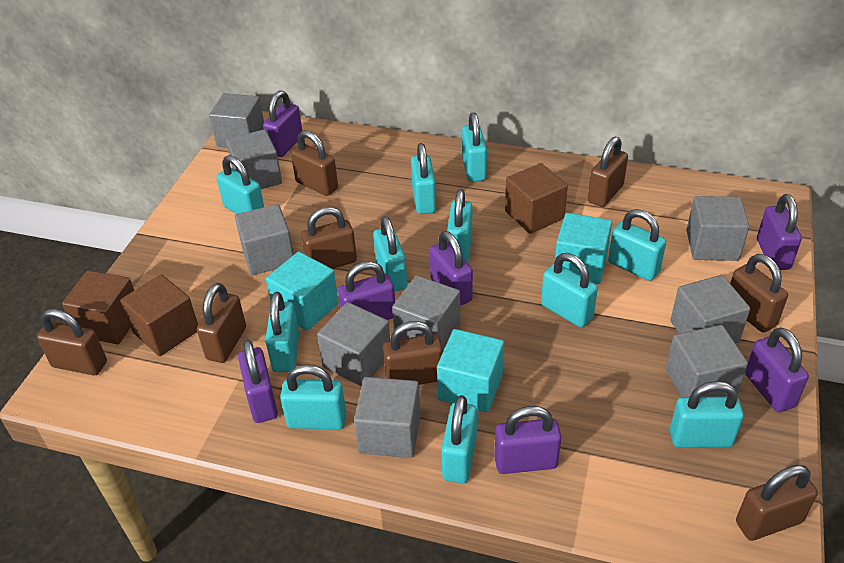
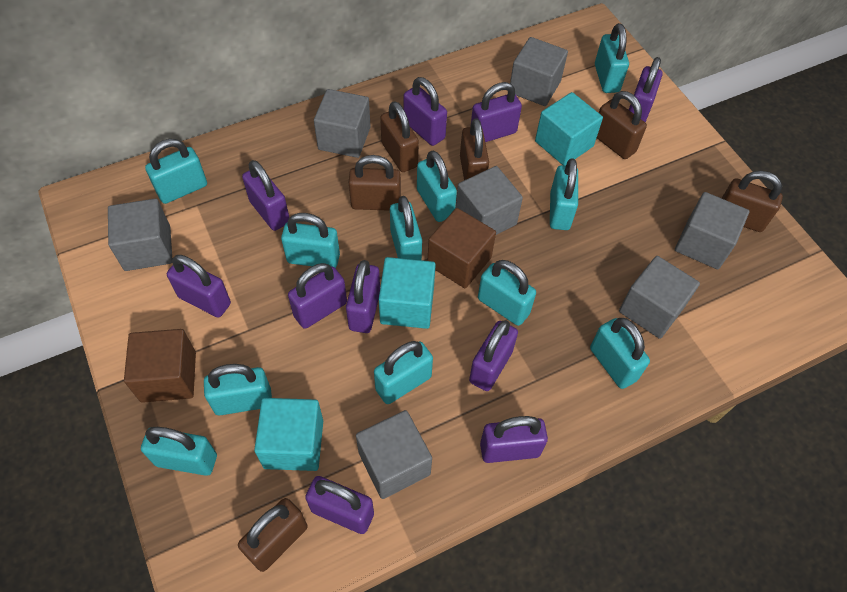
brown cube: [62,270,134,344] [120,274,198,356] [505,163,568,234] = 3 -> [124,329,196,403] [428,208,496,288] = 2
brown padlock: [37,309,107,375] [197,283,246,363] [291,130,338,196] [301,207,357,269] [383,321,443,385] [588,137,628,207] [730,254,788,333] [736,465,818,541] = 8 -> [238,498,308,572] [348,155,401,211] [380,101,419,172] [460,118,489,180] [597,91,647,159] [722,171,783,232] = 6
grey cube: [209,93,264,148] [226,129,282,189] [235,204,294,275] [317,302,390,386] [354,377,421,458] [392,275,460,349] [666,325,748,397] [670,275,750,343] [687,196,749,261] = 9 -> [108,198,172,271] [314,89,371,158] [356,410,432,499] [456,166,523,235] [510,37,568,106] [619,256,700,339] [675,192,749,269] = 7
purple padlock: [238,339,278,423] [263,90,302,157] [338,261,395,320] [429,231,473,306] [494,406,561,474] [745,327,809,412] [757,194,802,270] = 7 -> [167,255,231,318] [242,160,289,231] [288,263,347,329] [305,476,374,534] [346,260,380,333] [404,77,447,146] [469,320,518,391] [471,82,522,142] [480,416,548,463] [629,57,663,123] = 10

